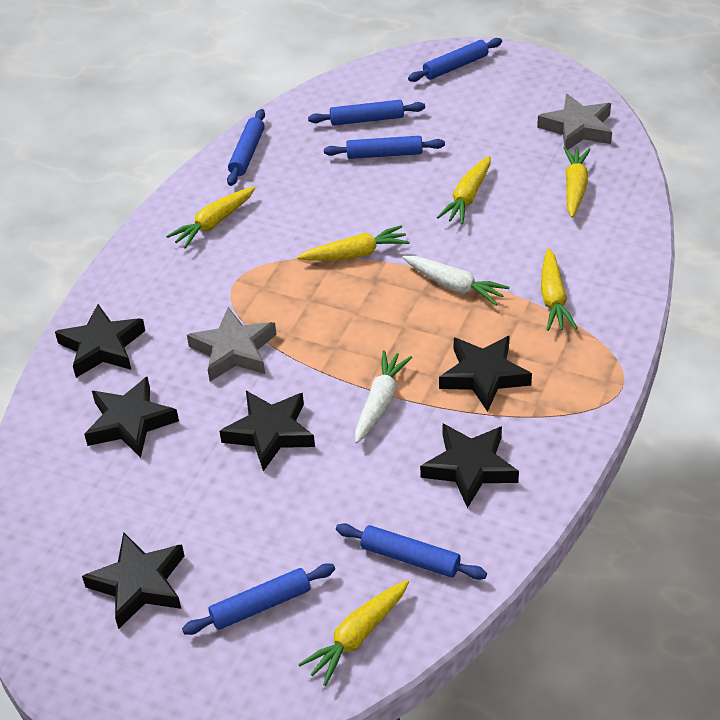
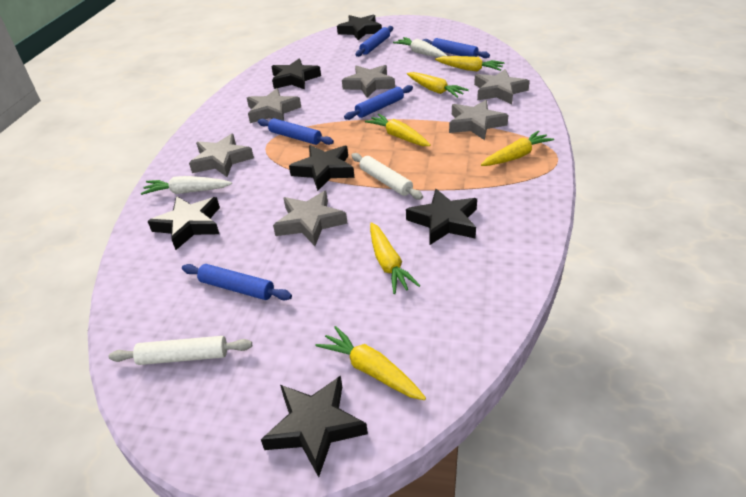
blue rolling pin: [182,563,335,635] [227,109,265,186] [308,100,425,126] [324,136,445,159] [336,523,487,580] [408,38,502,82] = 6 -> [182,264,292,300] [258,118,334,145] [344,85,413,120] [355,26,393,57] [423,38,490,58] = 5
grey star: [187,307,277,381] [537,94,612,150] = 2 -> [189,134,254,177] [247,88,301,123] [273,190,347,246] [342,65,395,98] [449,100,509,140] [474,69,530,104] = 6
white rolling pin: none = 0 -> [109,336,252,365] [351,153,423,200] = 2

